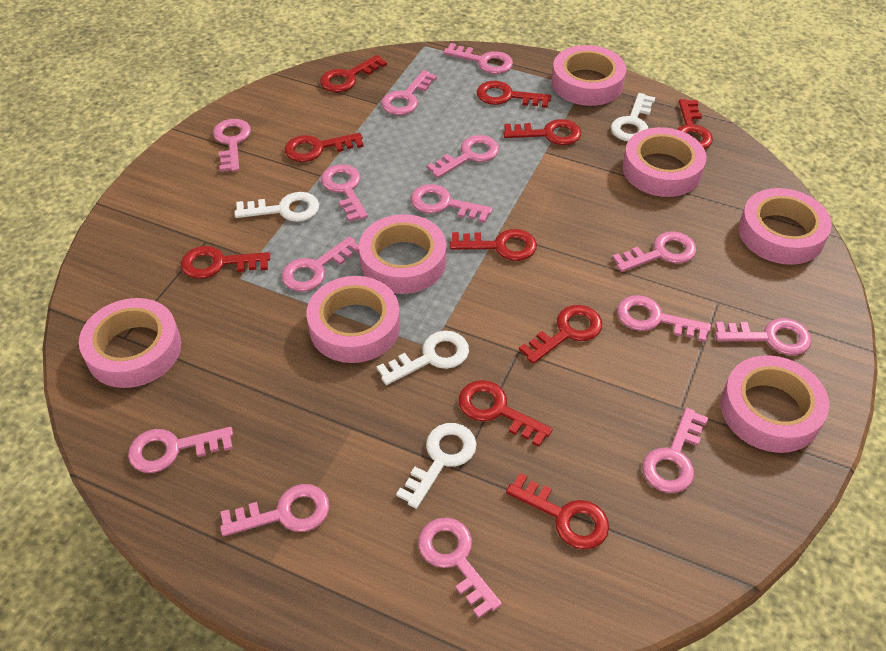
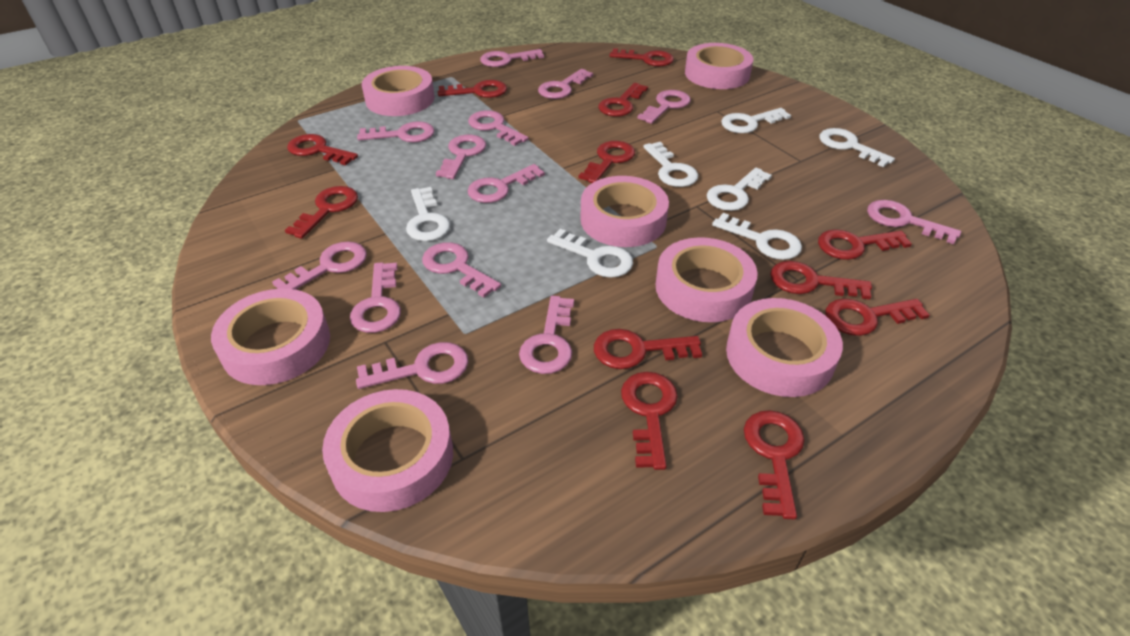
pink key: [128,427,233,473] [213,119,251,172] [220,484,330,537] [281,236,359,292] [321,164,368,222] [381,70,437,115] [410,184,493,223] [418,517,502,619] [427,135,499,178] [443,43,513,74] [612,231,697,272] [617,295,711,342] [642,408,708,493] [715,318,811,355] = 14 -> [272,241,367,290] [350,262,401,333] [356,342,468,389] [357,121,434,142] [422,242,501,298] [436,135,486,179] [467,164,545,203] [468,110,529,146] [480,49,544,67] [519,296,574,374] [538,69,593,99] [637,90,691,124] [867,200,961,244] = 13
red key: [181,246,270,279] [285,133,364,162] [320,55,387,92] [450,229,537,261] [459,380,553,447] [477,81,551,108] [503,119,581,145] [506,473,609,549] [519,305,602,364] [677,99,713,149] = 10 -> [285,186,358,239] [287,134,358,166] [438,80,507,98] [579,141,635,183] [594,329,702,369] [598,83,648,117] [609,48,674,67] [621,372,678,470] [744,410,805,519] [770,261,872,300] [818,229,912,260] [826,299,930,336] = 12
white key: [234,192,319,222] [377,331,469,385] [396,423,477,509] [611,93,656,141] = 4 -> [406,187,450,241] [547,229,633,278] [643,142,699,187] [707,168,772,211] [712,213,802,260] [721,108,791,133] [819,128,895,167] = 7

